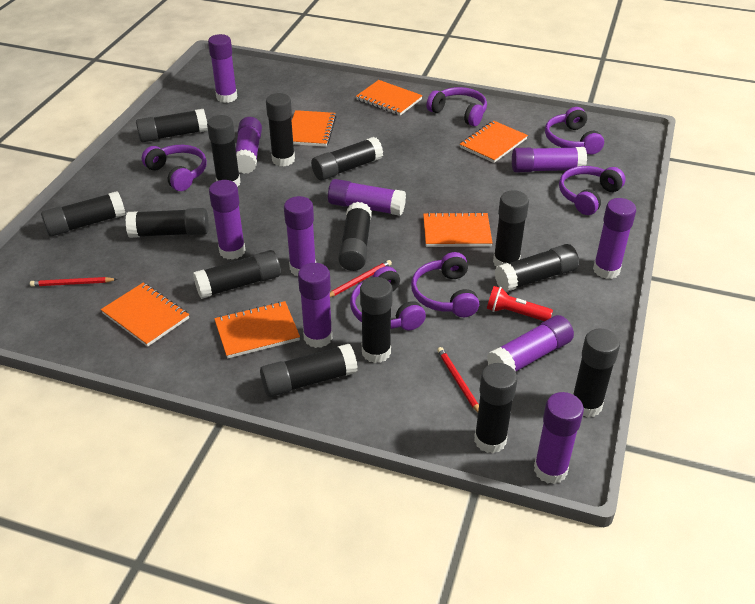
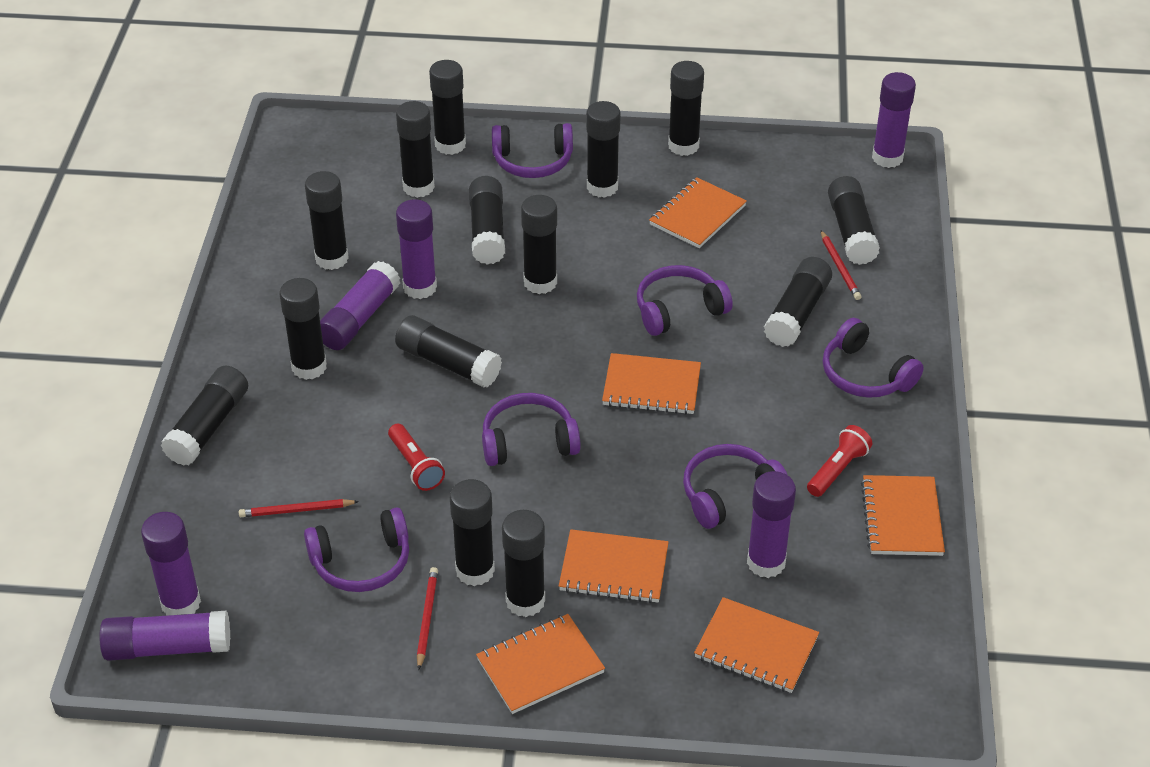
purple glue stick: [208,34,237,103] [209,180,245,260] [236,117,262,174] [284,196,316,276] [298,263,332,348] [328,179,406,216] [487,315,574,372] [512,147,587,172] [534,392,584,484] [593,198,636,279] = 10 -> [99,611,230,661] [141,512,201,616] [320,261,400,350] [396,199,437,299] [747,471,796,578] [872,72,916,168] = 6
red flashlight: [487,286,553,321] = 1 -> [388,424,445,491] [807,425,872,497] = 2

